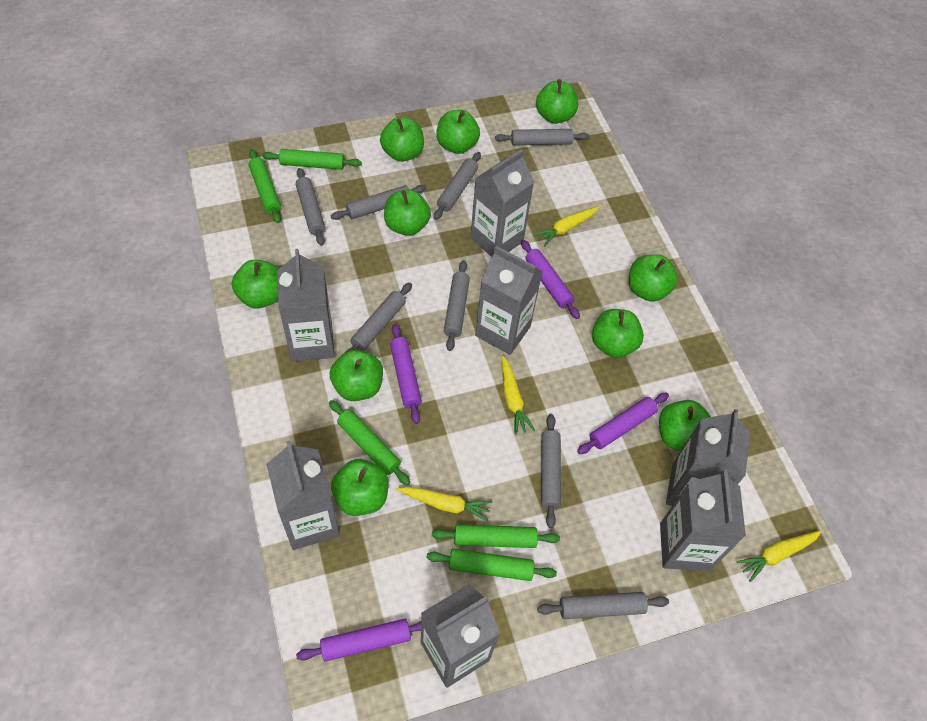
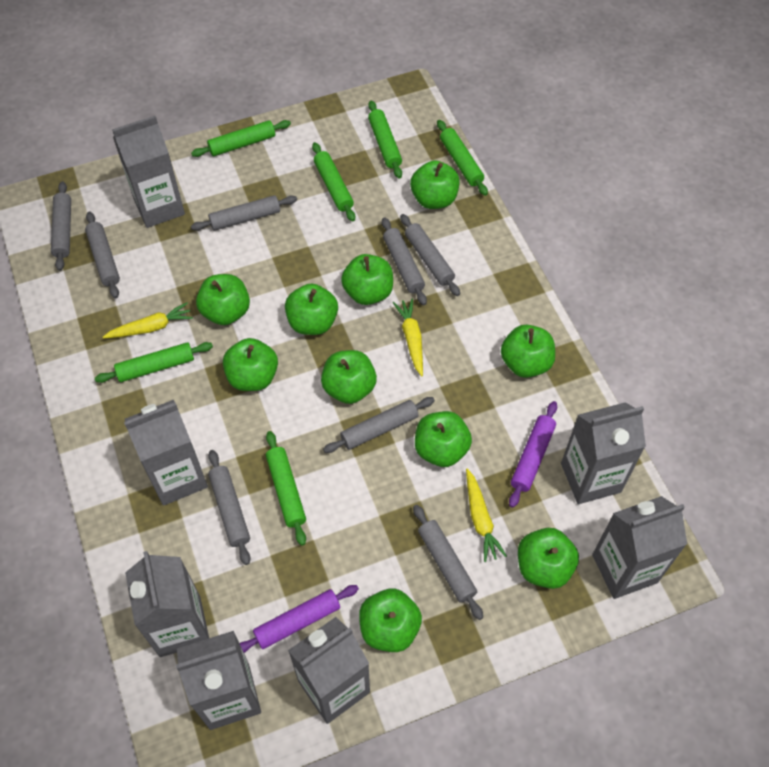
green rolling pin: [249,149,281,223] [262,149,361,170] [329,400,410,485] [427,549,557,581] [432,524,560,548] = 5 -> [95,342,213,383] [191,120,291,157] [266,431,306,546] [312,142,355,222] [368,100,402,179] [437,120,488,196] = 6
purple rolling pin: [296,619,421,662] [390,324,422,424] [521,240,580,319] [577,393,669,454] = 4 -> [240,585,359,653] [509,401,557,508] = 2
yellow carrot: [396,487,492,522] [502,356,535,435] [533,206,599,246] [737,531,822,582] = 4 -> [103,302,193,339] [393,299,423,376] [466,469,507,562] = 3

